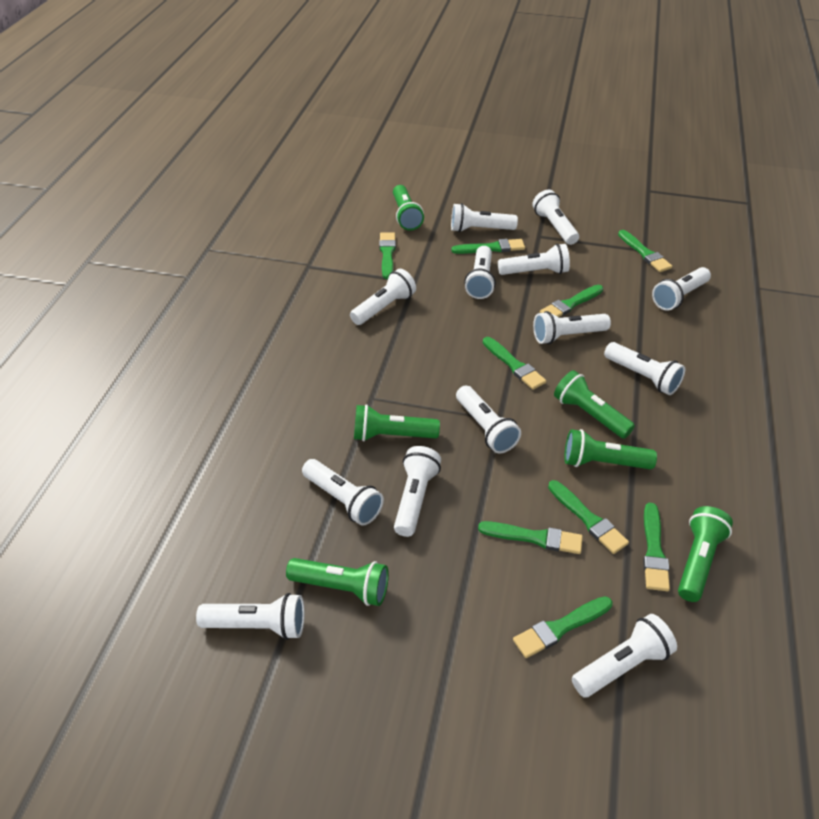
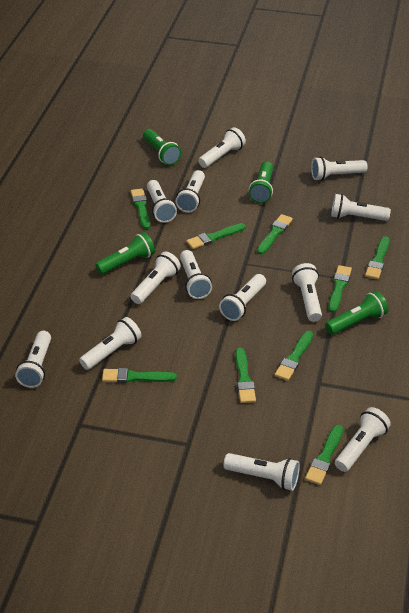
green flashlight: [286,558,389,606] [354,404,440,442] [393,185,424,231] [554,370,635,439] [564,429,657,469] [678,506,733,602] = 6 -> [95,232,155,275] [143,129,181,165] [249,162,273,203] [325,291,388,335] = 4

